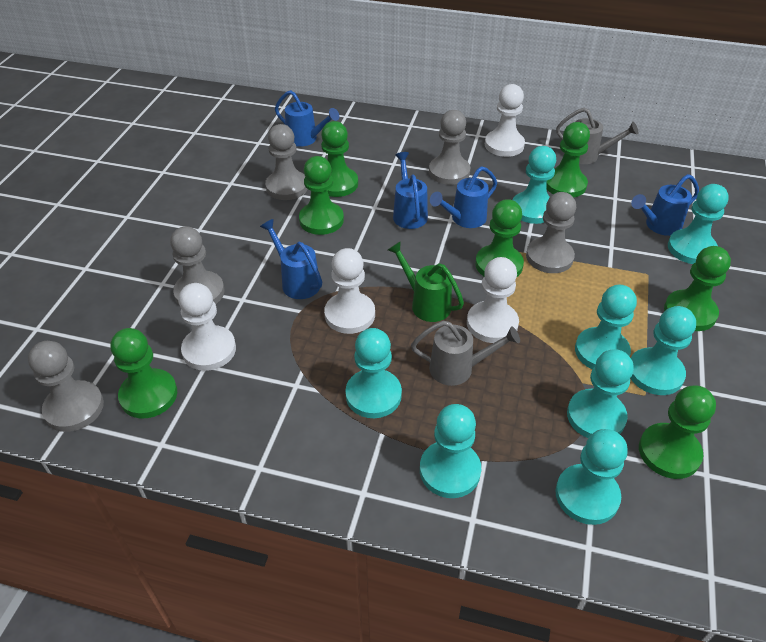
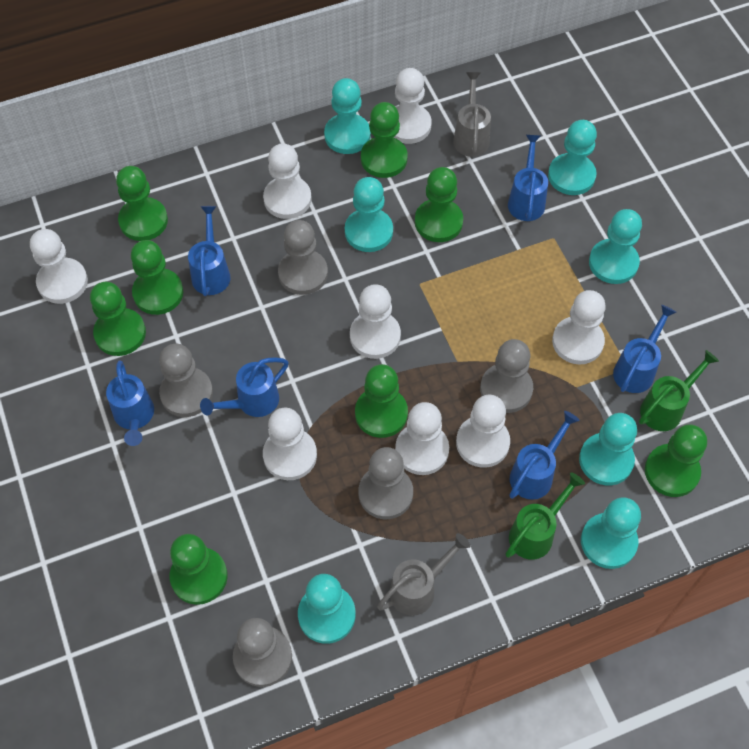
blue watering can: [260,219,322,299] [275,90,339,147] [393,152,428,229] [430,166,497,228] [631,174,699,236] = 5 -> [106,360,154,446] [188,206,231,296] [200,357,288,417] [508,135,548,221] [510,411,580,500] [613,305,677,393] = 6
green pawn: [111,328,177,418] [299,156,344,235] [321,121,358,197] [475,199,524,277] [546,122,590,198] [639,386,716,479] [664,246,731,331] = 7 -> [90,282,146,356] [116,166,168,241] [131,240,183,315] [170,534,228,605] [355,364,408,438] [361,102,408,178] [415,167,463,242] [645,424,707,497] = 8
green watering can: [388,241,464,322] = 1 -> [506,472,585,560] [639,350,719,431] = 2
turquoise pawn: [345,328,402,418] [420,404,481,498] [513,146,556,224] [556,429,628,525] [567,349,634,438] [575,285,637,369] [630,306,696,395] [668,184,729,264] = 8 -> [298,574,356,644] [324,78,371,154] [345,177,393,252] [548,120,597,195] [579,413,637,485] [581,497,641,569] [589,209,642,284] = 7
white pawn: [178,283,236,371] [324,248,375,334] [467,257,519,343] [485,84,525,157] = 4 -> [30,229,88,304] [263,143,311,219] [263,408,317,480] [350,284,401,359] [394,68,432,144] [395,402,449,475] [456,395,510,468] [552,290,606,364] = 8

